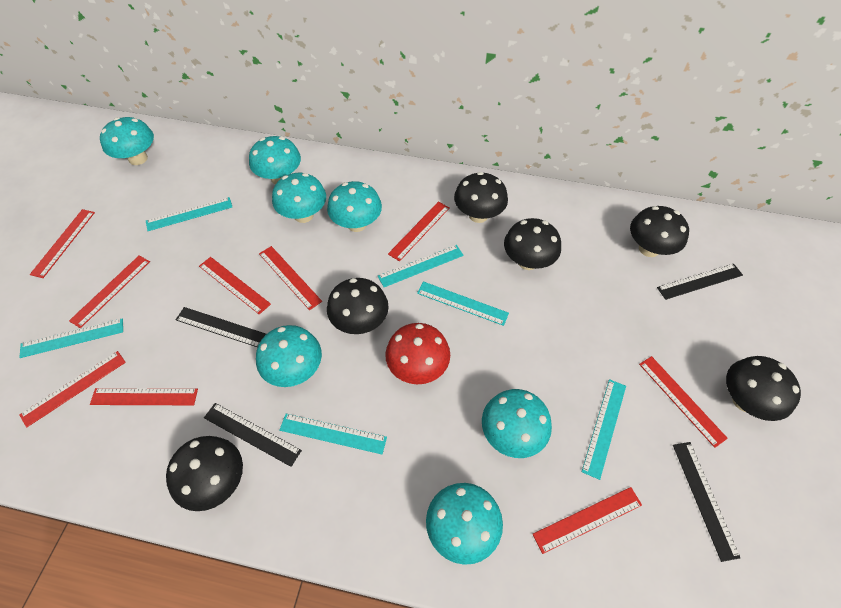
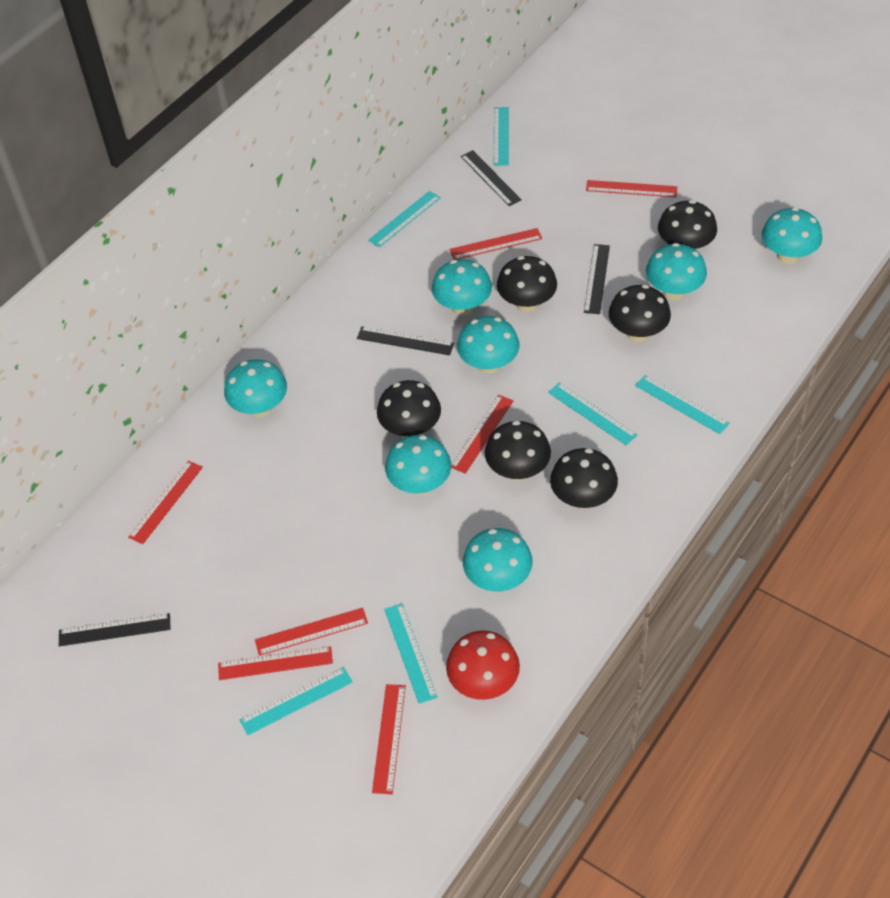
red ruler: [19,351,126,427] [30,209,95,278] [69,256,150,328] [90,388,198,405] [199,257,271,314] [259,246,322,310] [388,202,449,261] [533,487,642,554] [639,356,728,448] = 9 -> [128,461,203,544] [218,646,333,680] [255,608,368,656] [372,684,406,794] [449,228,542,260] [451,395,513,474] [586,180,677,197] = 7

